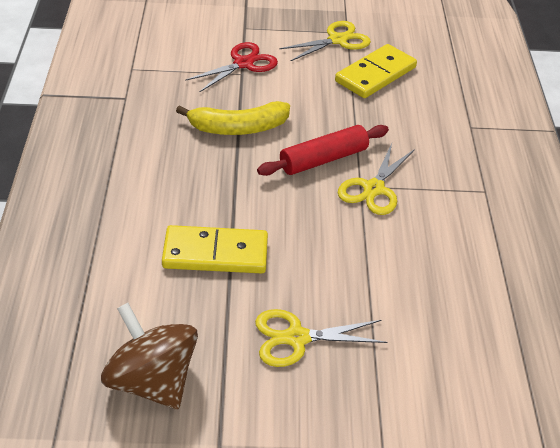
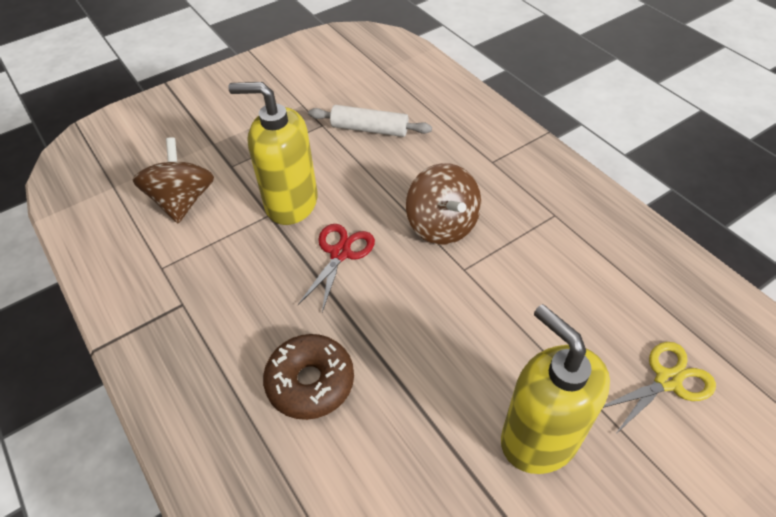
brown donut: none = 0 -> [263,334,354,420] = 1
brown spinning top: [101,303,198,409] = 1 -> [133,137,214,223] [406,163,481,245] = 2
red rolling pin: [257,125,389,176] = 1 -> none = 0
white rolling pin: none = 0 -> [308,105,432,137] = 1
yellow banana: [176,101,290,135] = 1 -> none = 0
yellow domino: [162,225,268,274] [335,44,417,98] = 2 -> none = 0
yellow scissors: [255,309,387,367] [279,21,371,61] [338,144,415,215] = 3 -> [603,342,716,435] = 1
yellow soap dispenser: none = 0 -> [228,82,318,225] [501,304,610,474] = 2

